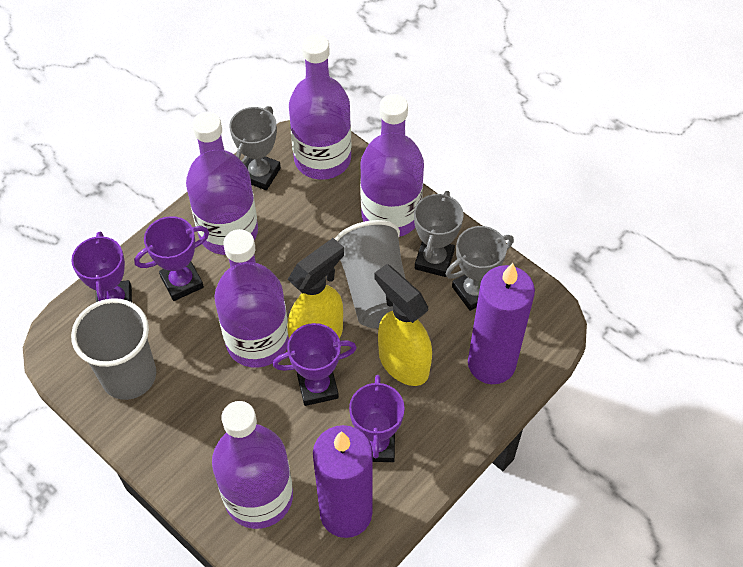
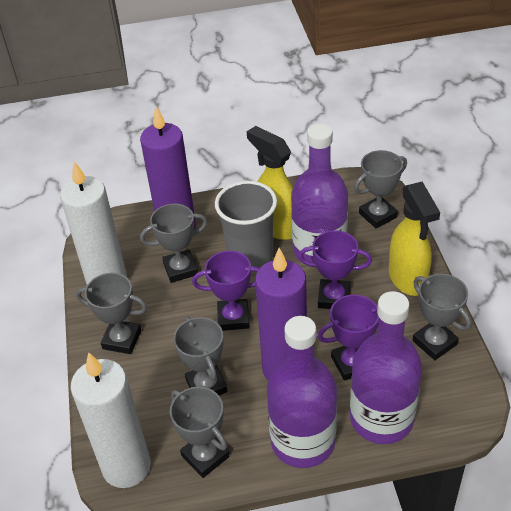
grey cup: [71,298,156,400] [335,220,405,328] = 2 -> [215,181,277,272] = 1
grey trophy: [229,106,281,190] [414,191,464,277] [446,226,514,311] = 3 -> [76,273,147,354] [140,204,207,283] [170,387,229,478] [174,316,228,395] [354,150,407,229] [413,274,471,360] = 6
purple bottle: [186,112,258,255] [212,401,293,529] [214,229,289,368] [289,34,352,180] [360,94,424,237] = 5 -> [267,316,337,468] [291,124,348,264] [350,291,422,444] = 3
purple trophy: [71,232,132,302] [134,216,209,301] [273,323,357,406] [349,375,405,462] = 4 -> [192,251,260,331] [299,230,372,309] [318,295,379,381] = 3
white candle: none = 0 -> [60,161,127,285] [71,352,151,488] = 2

